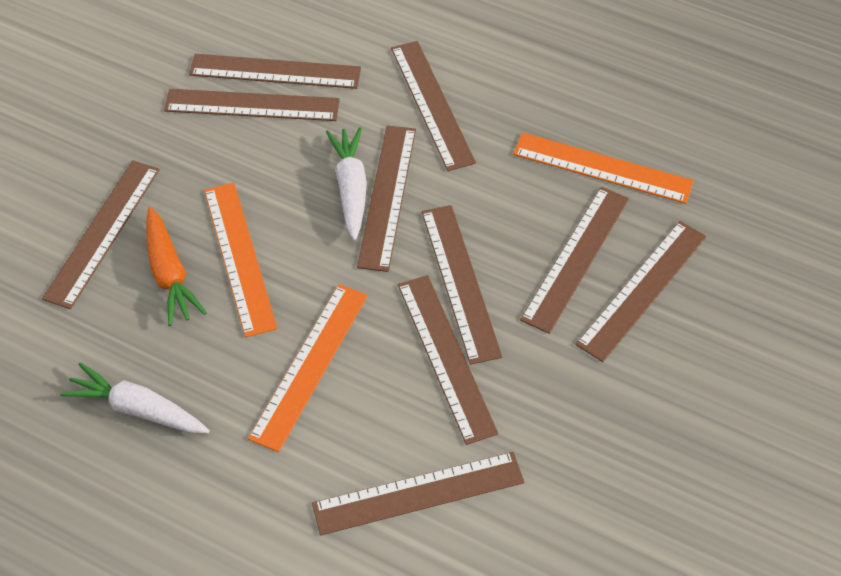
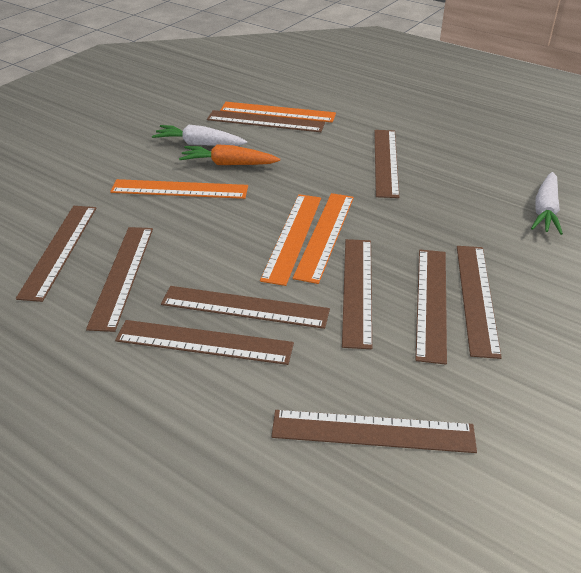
orange ruler: [204,183,277,337] [248,284,368,452] [513,132,694,204] = 3 -> [110,179,248,199] [220,102,336,122] [260,194,321,286] [293,193,354,284] = 4

